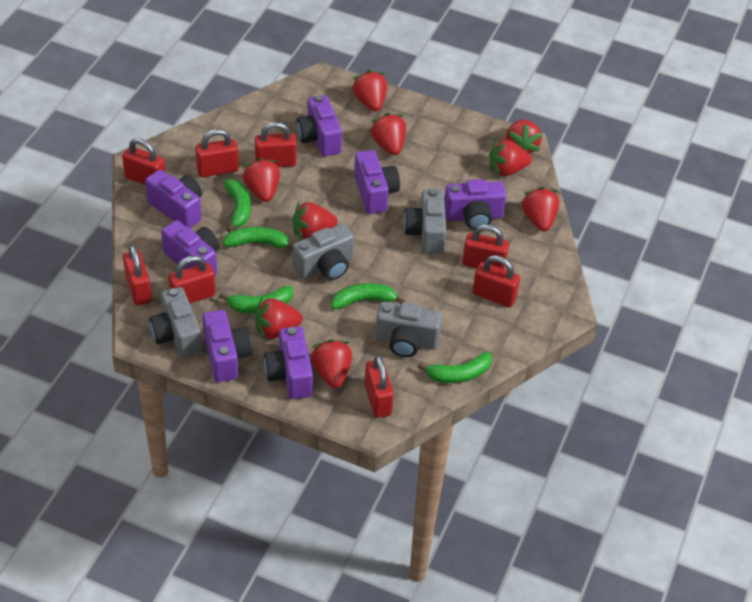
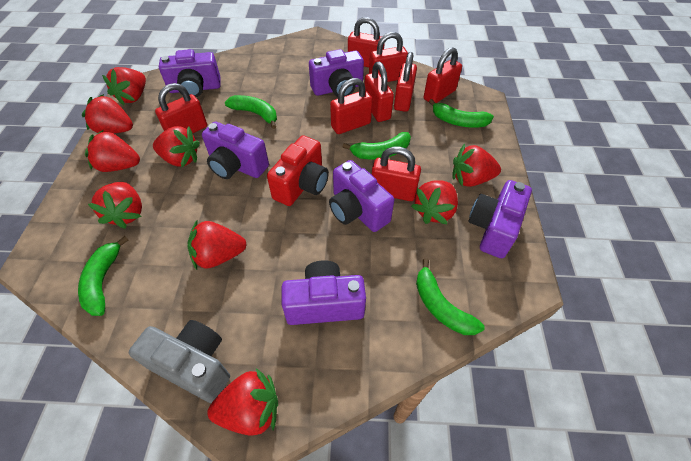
grey camera: [149,287,202,358] [292,224,354,280] [375,302,442,357] [404,189,446,254] = 4 -> [129,320,230,403] = 1
purple camera: [145,170,202,228] [161,220,219,275] [202,310,252,382] [264,326,313,399] [296,95,342,156] [354,150,400,214] [444,179,506,230] = 7 -> [159,49,221,97] [202,121,269,179] [282,260,366,325] [309,49,364,97] [329,160,394,232] [468,180,532,258] = 6
red camera: none = 0 -> [267,135,329,206] = 1

